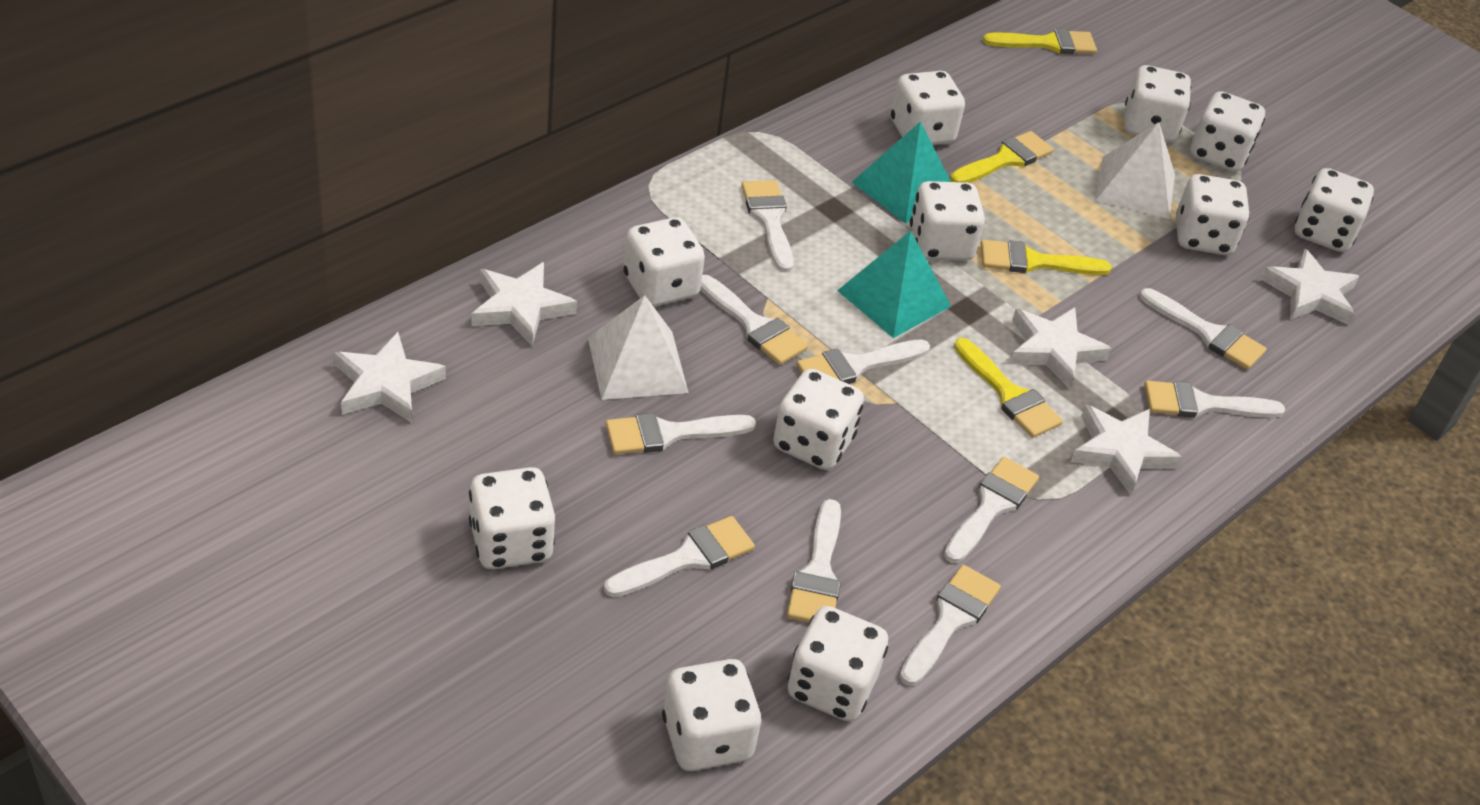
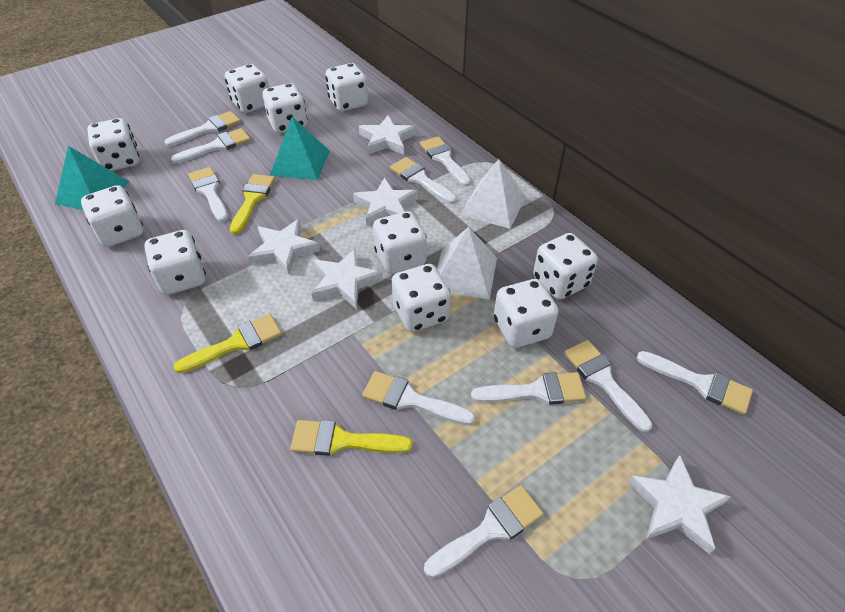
white dice: [469,467,555,569] [624,217,705,307] [662,659,762,771] [773,369,864,470] [788,606,888,721] [891,71,965,145] [910,181,985,261] [1124,65,1191,142] [1176,174,1250,255] [1190,91,1265,172] [1295,168,1374,252] = 11 -> [81,185,143,247] [87,118,139,171] [144,230,206,295] [225,64,269,113] [263,83,307,133] [325,63,368,111] [373,211,427,274] [392,264,450,332] [494,279,558,348] [533,233,598,300] = 10
yellow brush: [950,131,1054,183] [954,338,1063,438] [981,240,1112,275] [983,29,1097,54] = 4 -> [173,314,282,373] [230,174,275,234] [290,420,413,456] = 3

